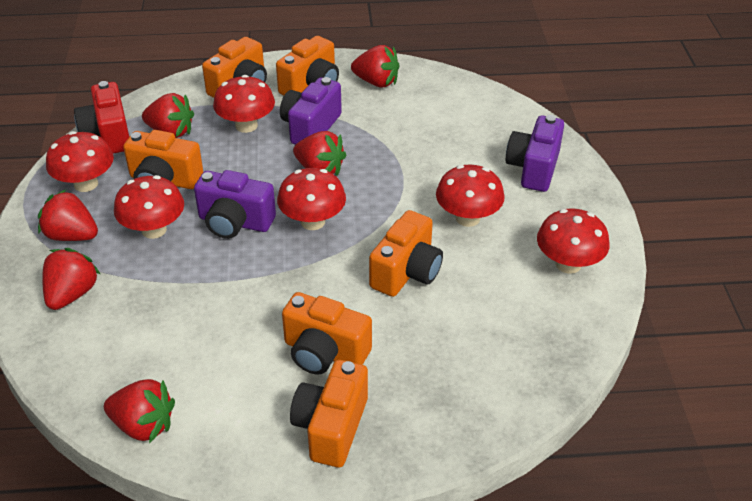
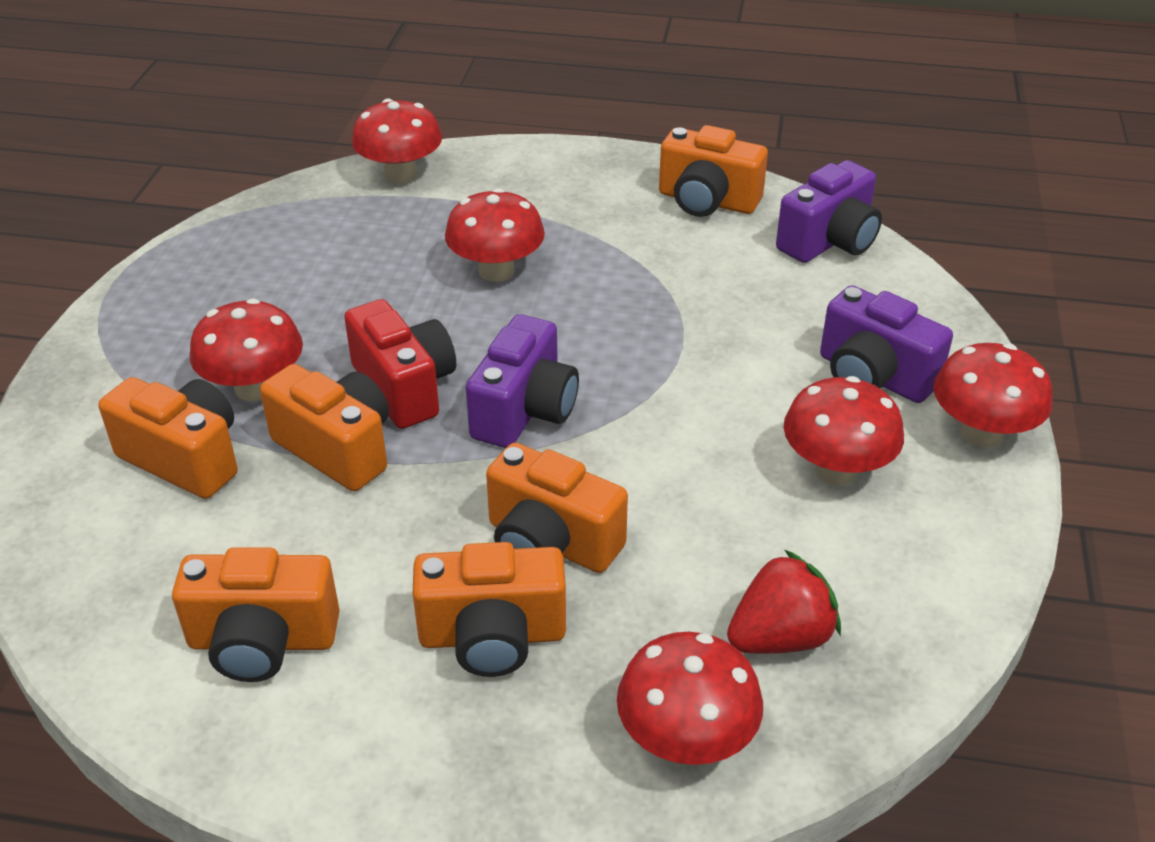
red strawberry: [38,190,98,241] [42,248,101,310] [104,379,175,443] [142,93,194,138] [293,131,346,176] [351,45,399,88] = 6 -> [727,549,841,654] = 1

